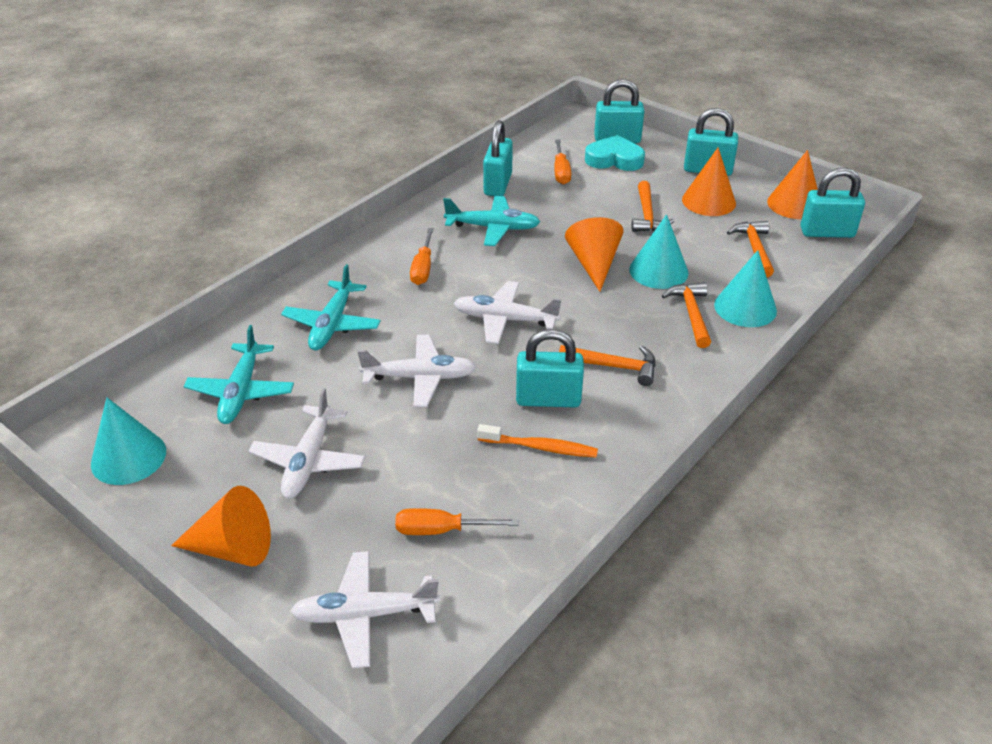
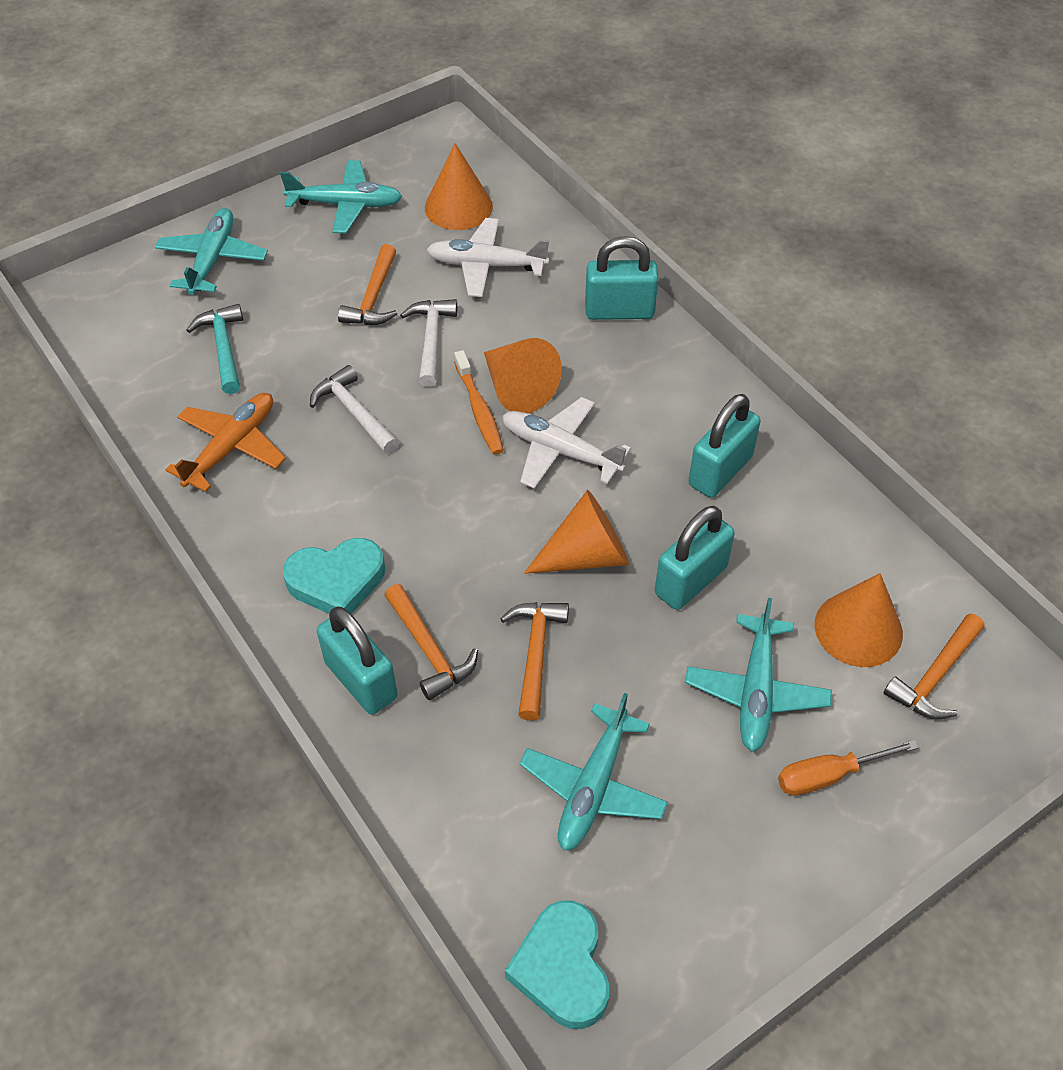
orange plane: none = 0 -> [166,393,286,492] = 1
orange screwdriver: [395,508,518,535] [410,228,434,285] [554,140,571,185] = 3 -> [778,740,918,796] = 1
turquoise cone: [91,398,166,485] [629,214,689,289] [714,250,777,327] = 3 -> none = 0
turquoise hammer: none = 0 -> [187,304,243,394] = 1
turquoise heart: [585,135,645,171] = 1 -> [283,538,385,614] [505,900,609,1029] = 2
turquoise padlock: [483,120,513,196] [516,329,584,407] [594,79,644,143] [684,108,738,176] [800,167,865,238] = 5 -> [317,607,397,715] [585,236,659,320] [655,506,735,610] [689,394,761,498] = 4
turquoise plane: [184,325,294,424] [281,264,381,350] [443,196,540,246] = 3 -> [155,208,268,295] [280,160,402,233] [520,693,668,851] [685,598,832,752] = 4
white hammer: none = 0 -> [310,365,399,454] [400,299,457,387] = 2
white plane: [249,388,365,499] [290,551,440,668] [357,335,477,407] [454,281,561,344] = 4 -> [427,218,549,297] [502,397,631,489] = 2

